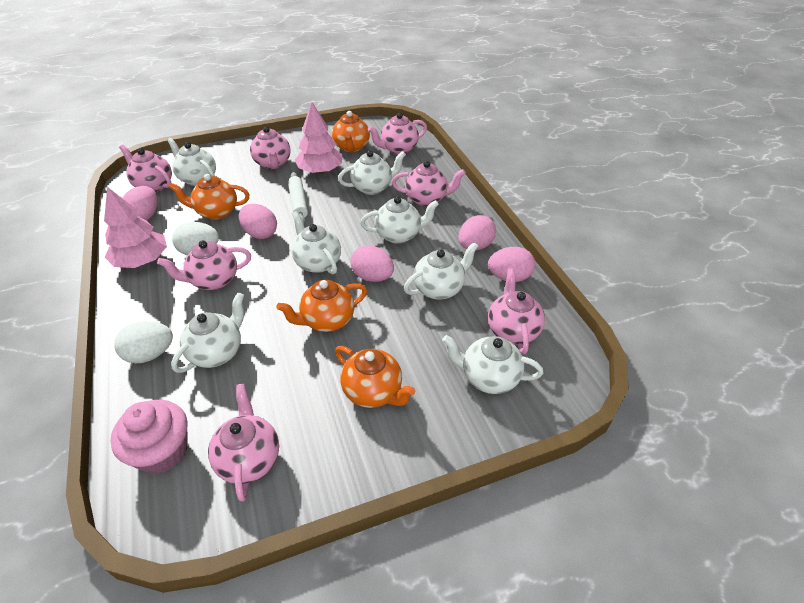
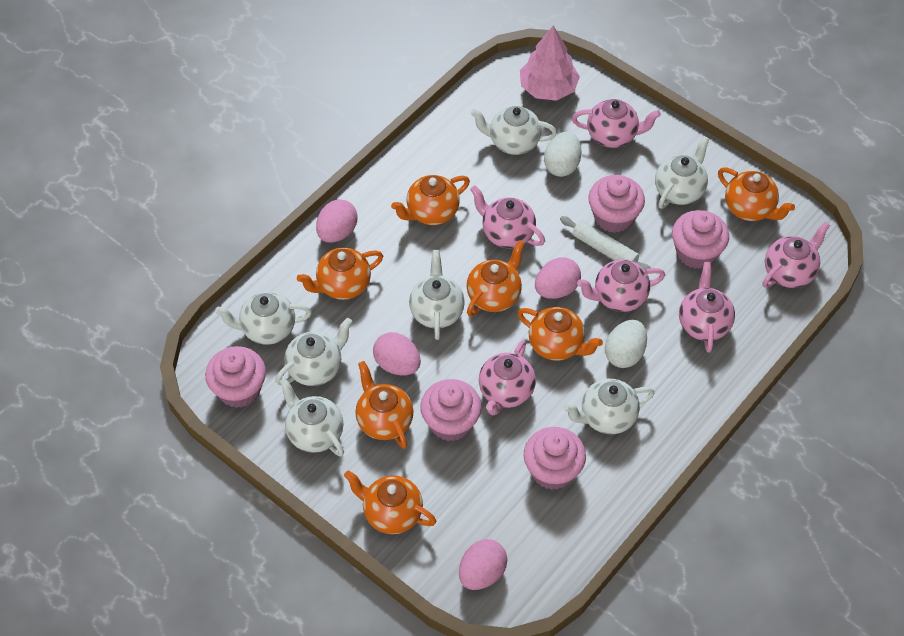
orange teapot: [169,174,250,220] [277,280,367,332] [332,111,370,152] [335,346,415,408] = 4 -> [297,247,383,300] [344,470,436,534] [355,361,414,449] [391,175,470,225] [466,240,525,317] [517,307,603,361] [718,167,795,221] = 7
pink cupcake: [110,400,188,474] = 1 -> [205,346,266,408] [420,379,482,441] [524,427,586,490] [588,175,645,233] [672,210,729,269] = 5
pink egg: [123,186,158,221] [239,204,277,239] [351,245,394,282] [458,215,496,250] [488,247,535,282] = 5 -> [316,199,358,243] [373,332,421,375] [459,539,508,590] [535,257,581,299] = 4
pink teapot: [119,145,172,192] [157,240,251,290] [208,384,279,502] [250,126,291,169] [368,113,427,154] [392,161,466,206] [488,268,545,354] = 7 -> [470,185,545,248] [479,340,536,415] [572,99,661,148] [577,259,665,312] [679,262,735,353] [763,222,830,288] = 6
pink tree: [104,187,167,268] [295,102,343,174] = 2 -> [520,25,580,101] = 1

